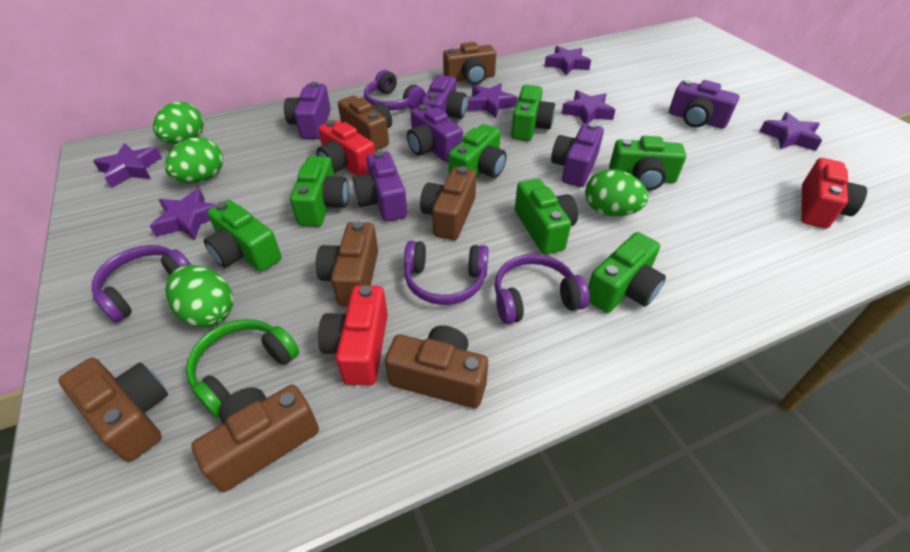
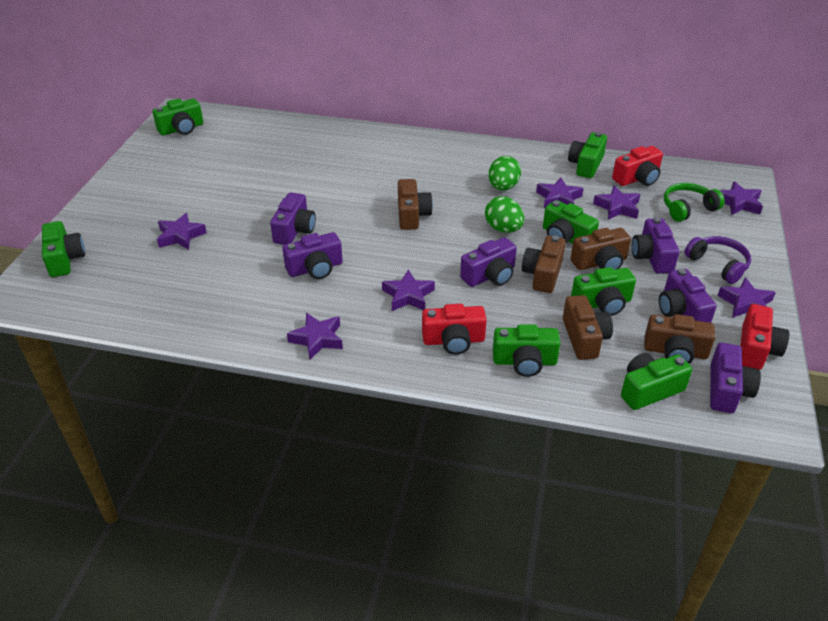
brown camera: [58,358,168,462] [191,385,319,492] [316,221,378,307] [338,96,392,151] [385,325,488,408] [420,166,476,240] [443,42,496,85] = 7 -> [398,179,433,230] [522,235,566,293] [563,295,613,360] [571,228,631,270] [644,314,715,364] = 5
green egg: [153,102,204,144] [165,137,223,183] [165,265,233,328] [585,169,648,216] = 4 -> [485,196,524,233] [488,156,521,191] = 2
purple headphones: [92,245,191,323] [364,70,426,110] [404,241,489,305] [495,254,590,324] = 4 -> [685,236,751,284] = 1
purple star: [93,143,162,188] [150,188,216,240] [468,83,517,118] [545,46,591,75] [561,90,615,124] [759,112,822,151] = 6 -> [157,213,207,250] [287,313,343,360] [382,270,435,311] [536,177,584,208] [593,185,640,220] [717,277,776,318] [720,181,763,215] = 7

